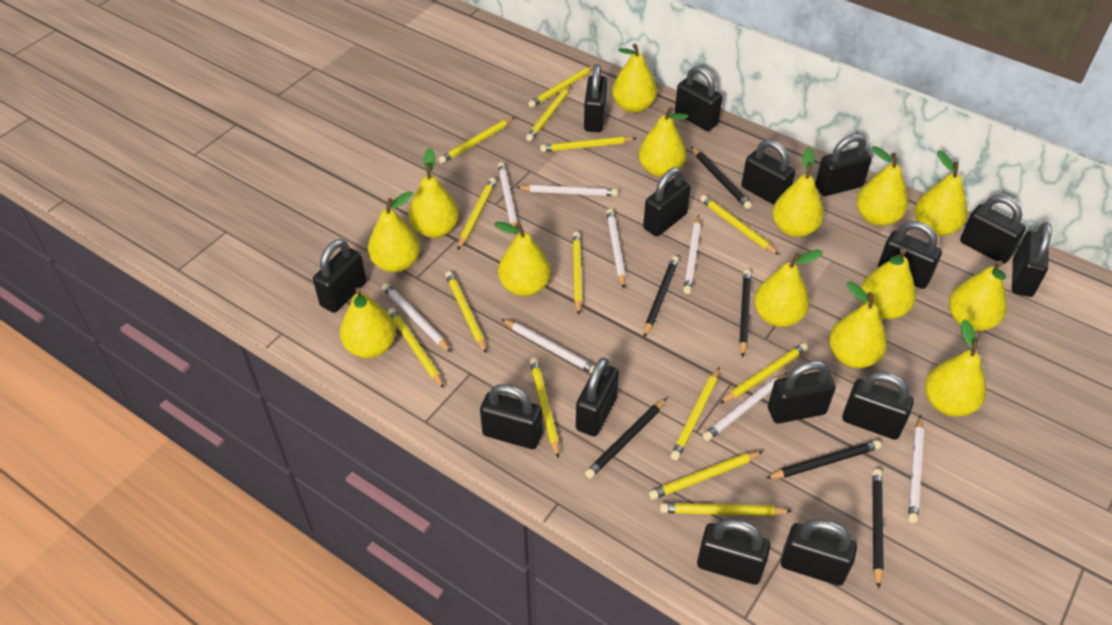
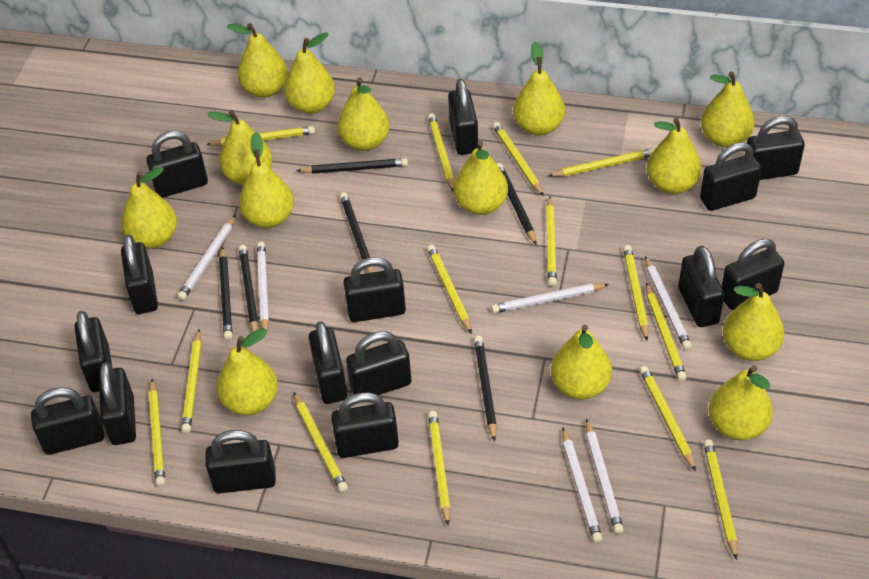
white pencil: [382,283,451,352] [498,162,517,235] [502,319,595,374] [516,184,618,196] [606,209,626,289] [683,215,701,294] [703,372,788,441] [908,415,924,523] = 8 -> [177,215,236,301] [257,242,269,329] [491,283,609,313] [562,427,602,543] [586,419,624,534] [645,256,692,350] = 6

